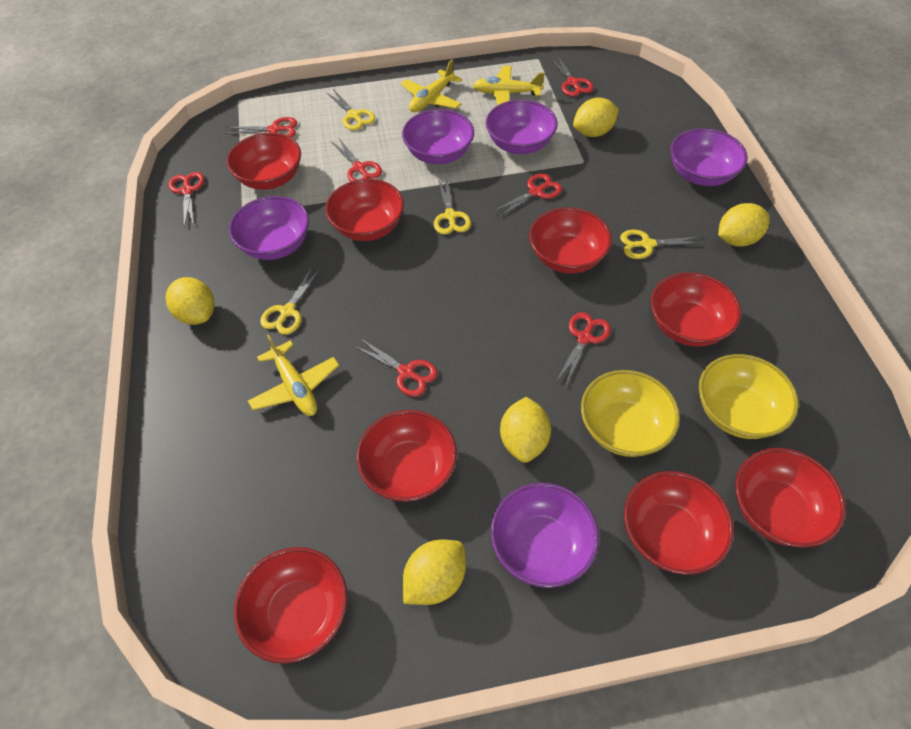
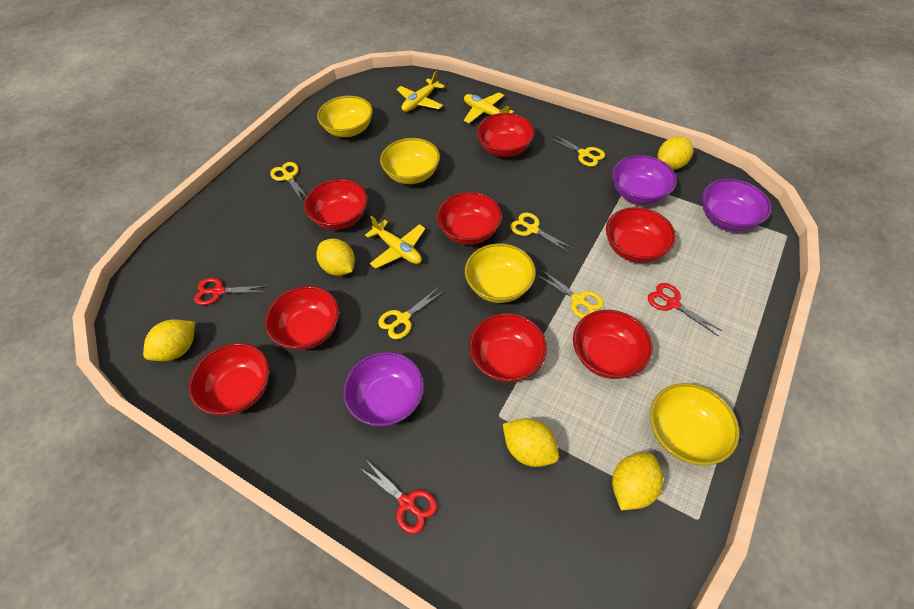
purple bowl: [229,196,309,260] [402,109,474,164] [486,100,558,154] [491,483,599,588] [670,128,748,186] = 5 -> [343,352,424,427] [612,155,677,204] [702,179,771,231] = 3
red scissors: [168,172,204,227] [225,117,297,138] [331,139,382,182] [354,338,438,397] [492,173,562,218] [550,56,594,97] [556,312,611,385] = 7 -> [194,278,266,305] [360,460,437,534] [648,283,722,336] = 3
yellow bowl: [581,370,680,457] [699,354,799,439] = 2 -> [317,96,373,137] [380,138,440,184] [465,243,536,303] [650,383,739,466] = 4
yellow scissors: [260,268,320,335] [326,89,375,130] [434,179,471,235] [620,230,706,259] = 4 -> [270,162,306,201] [378,287,444,339] [510,212,574,253] [536,269,604,318] [549,134,605,167] = 5

